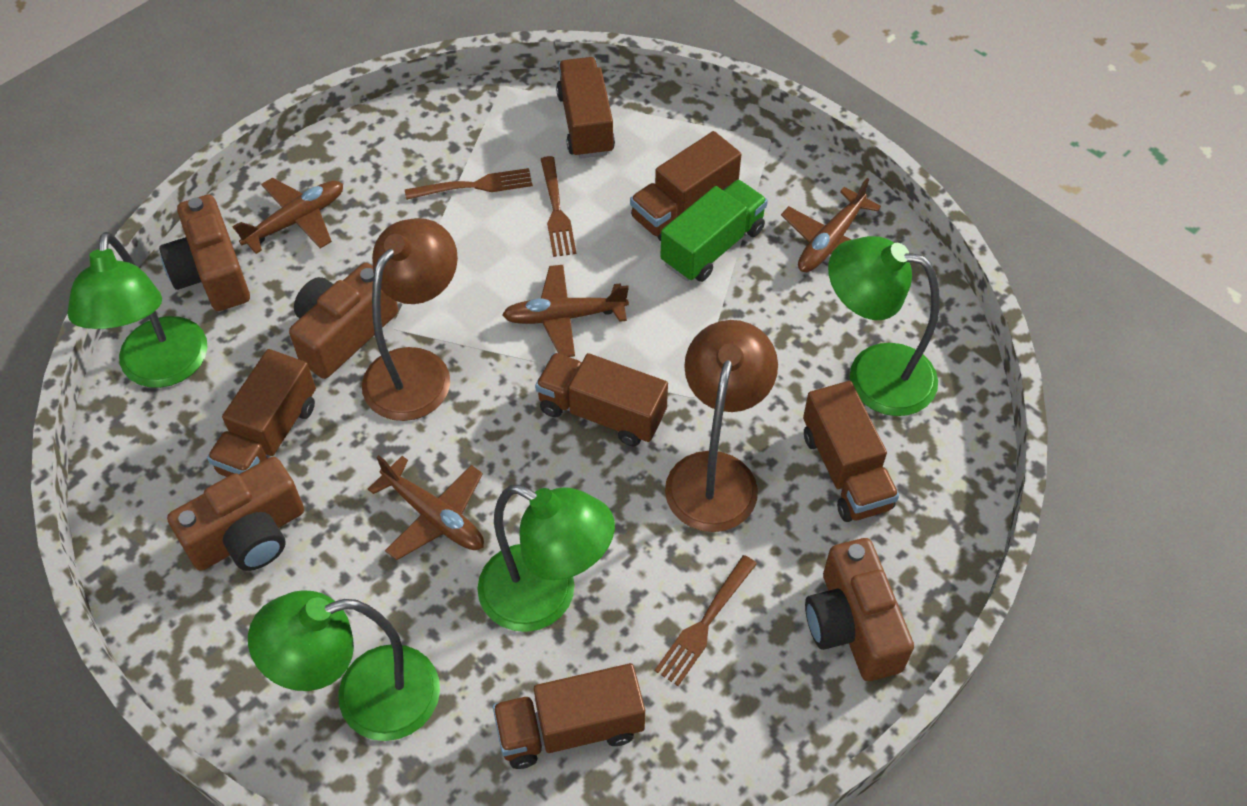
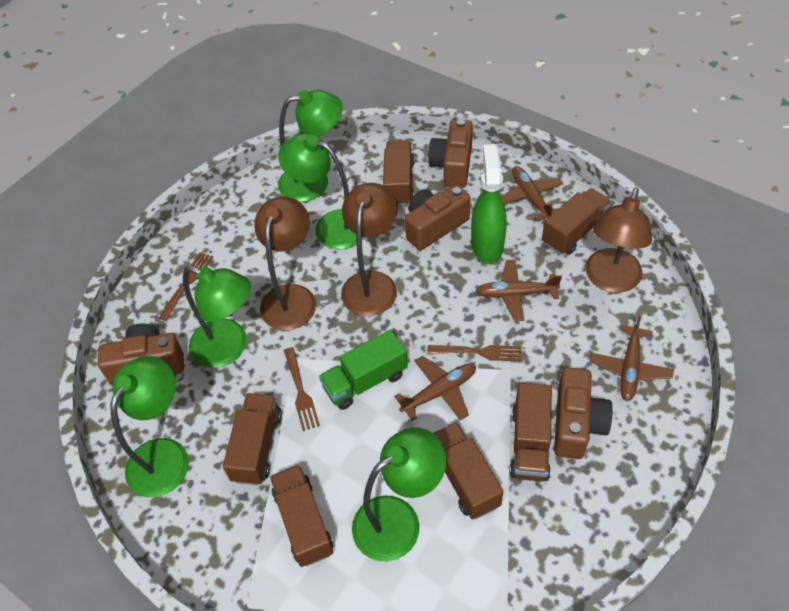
brown lamp: [362,218,458,421] [665,320,778,532] = 2 -> [254,197,316,330] [341,183,398,316] [585,188,652,293] = 3
green lamp: [67,232,207,388] [248,590,440,741] [477,485,615,632] [828,236,940,416] = 4 -> [110,356,189,497] [183,266,251,367] [278,90,343,202] [278,133,365,249] [352,427,446,561] = 5
green spray bottle: none = 0 -> [471,144,507,263] = 1

